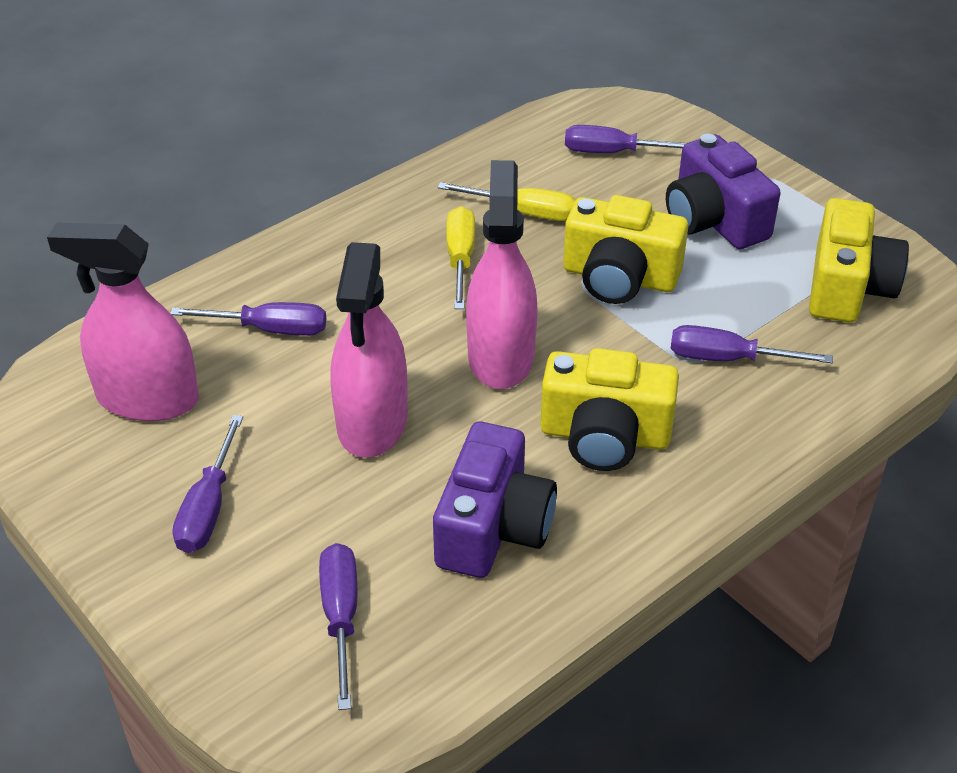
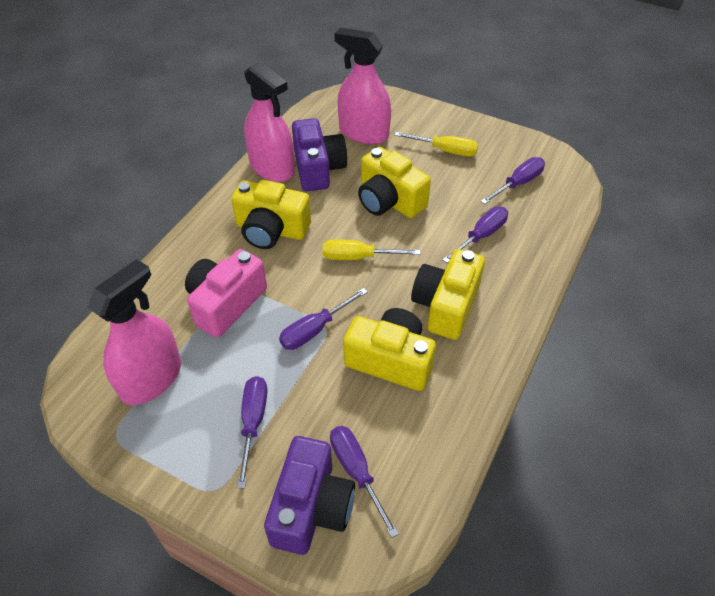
pink camera: none = 0 -> [185,249,267,338] = 1
yellow camera: [540,348,679,471] [563,195,688,304] [809,198,909,322] = 3 -> [231,180,311,249] [343,308,436,391] [358,147,431,218] [411,249,485,340] = 4

